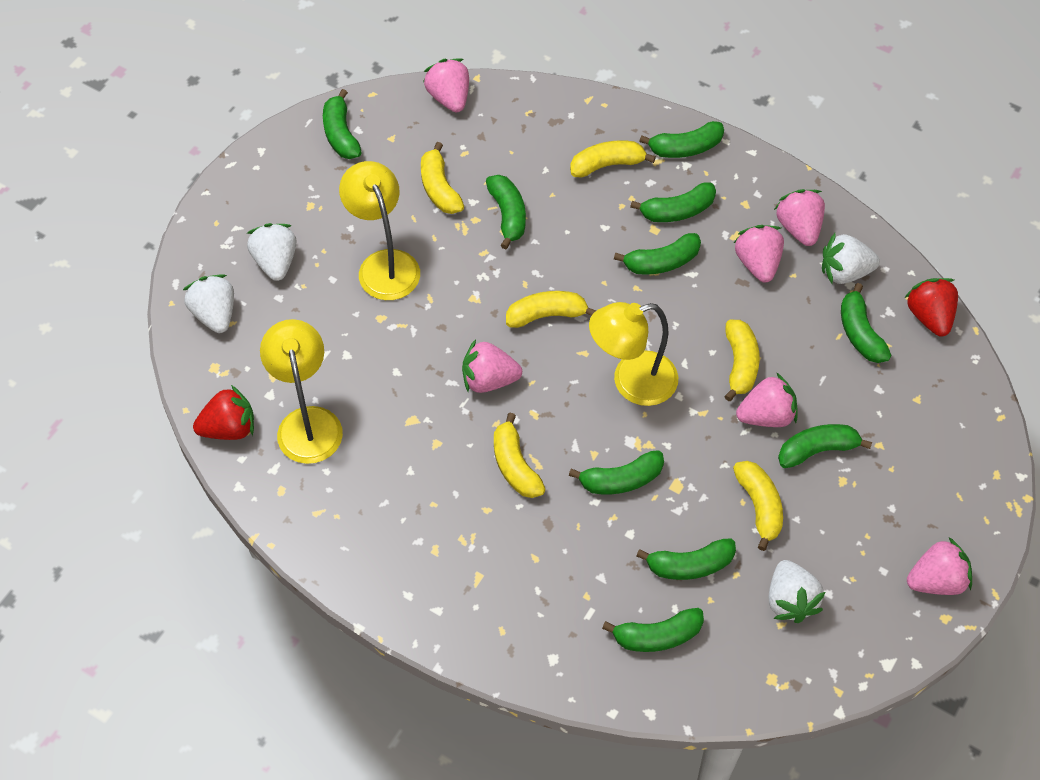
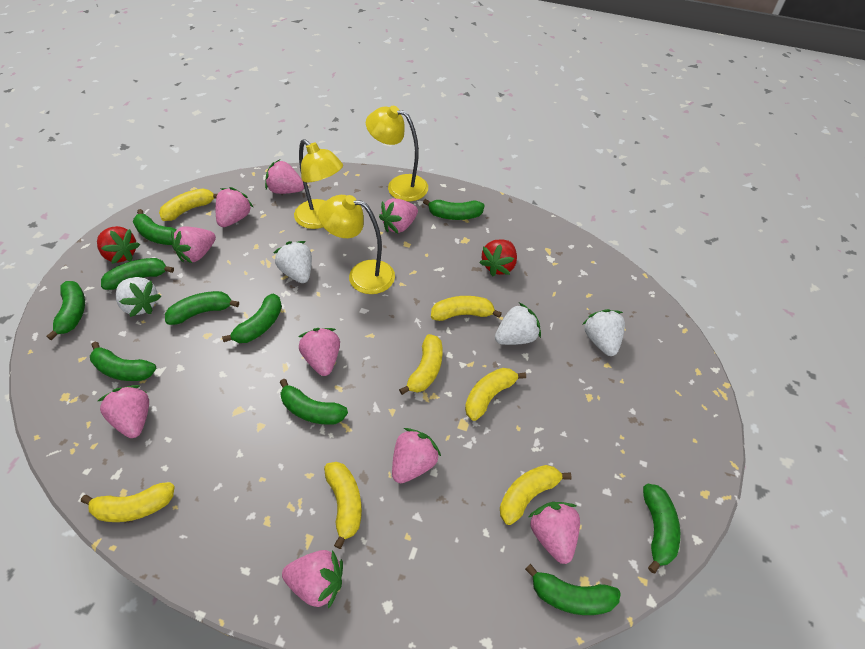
pink strawberry: [423,58,469,112] [462,339,522,393] [734,225,784,283] [736,373,798,427] [774,189,825,246] [907,537,972,595] = 6 -> [98,385,149,438] [171,226,216,263] [216,187,254,227] [265,159,304,194] [282,550,343,609] [298,328,340,376] [379,198,418,234] [392,428,441,483] [529,502,580,564] = 9
yellow banana: [421,142,464,214] [494,413,545,498] [506,291,596,328] [570,140,656,177] [724,319,760,401] [733,461,783,551] = 6 -> [81,482,175,522] [159,189,217,221] [324,462,362,549] [399,334,443,395] [431,296,502,321] [465,368,526,421] [500,465,572,525] = 7

